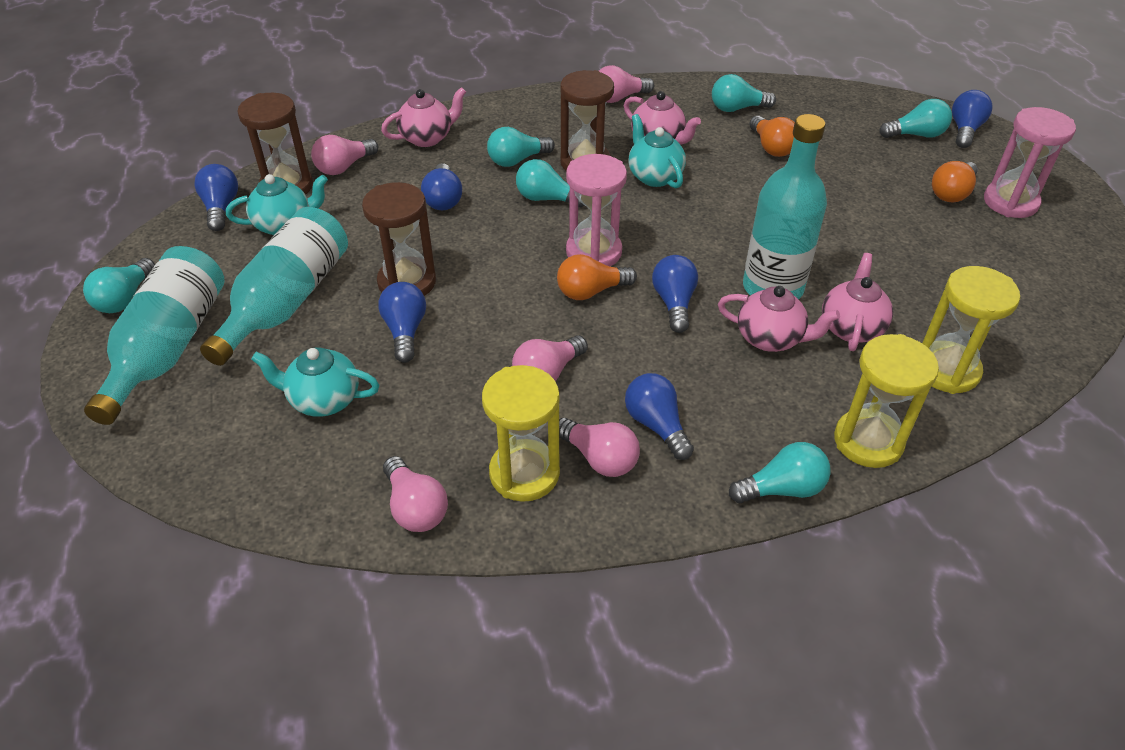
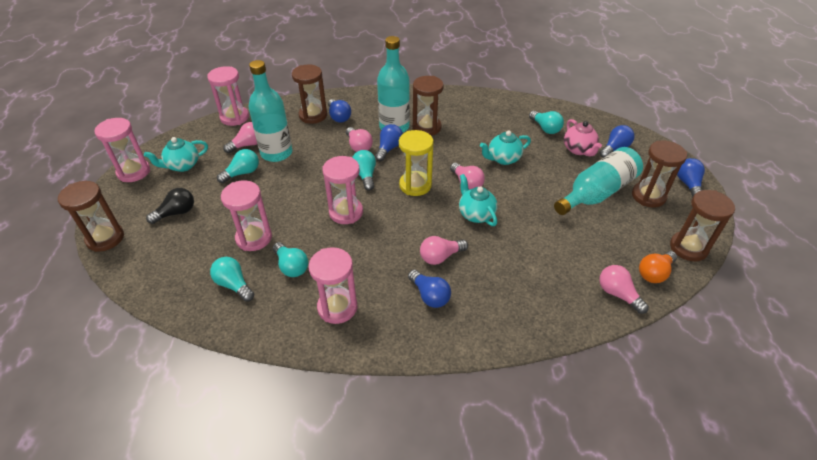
black light bulb: none = 0 -> [146,188,194,224] = 1
blue light bulb: [194,164,238,231] [378,282,426,363] [421,163,462,210] [625,373,694,460] [652,255,698,333] [952,90,993,148] = 6 -> [328,99,351,123] [375,124,403,161] [408,270,451,308] [600,125,634,158] [677,158,705,198] = 5
brown hourglass: [237,93,313,195] [362,182,436,296] [560,70,614,171] = 3 -> [58,181,124,252] [292,64,327,124] [413,76,444,136] [632,141,687,207] [670,190,735,261] = 5
orange light bulb: [557,254,637,300] [749,116,795,157] [932,161,978,203] = 3 -> [639,251,677,283] = 1
pink hourglass: [566,154,627,266] [984,107,1076,218] = 2 -> [94,118,150,182] [207,66,249,126] [221,180,272,251] [309,247,357,324] [323,156,363,224] = 5
pink teapot: [381,87,466,147] [624,91,701,145] [718,286,840,352] [822,253,893,351] = 4 -> [564,119,602,156] = 1
turquoise light bulb: [83,258,155,313] [487,127,555,167] [516,159,585,207] [712,74,776,112] [729,442,830,503] [879,99,952,138] = 6 -> [210,257,254,302] [217,149,259,183] [273,242,308,277] [352,150,376,191] [529,111,564,134] = 5
yellow hourglass: [482,365,560,502] [834,334,939,468] [922,266,1020,394] = 3 -> [399,130,434,196] = 1

